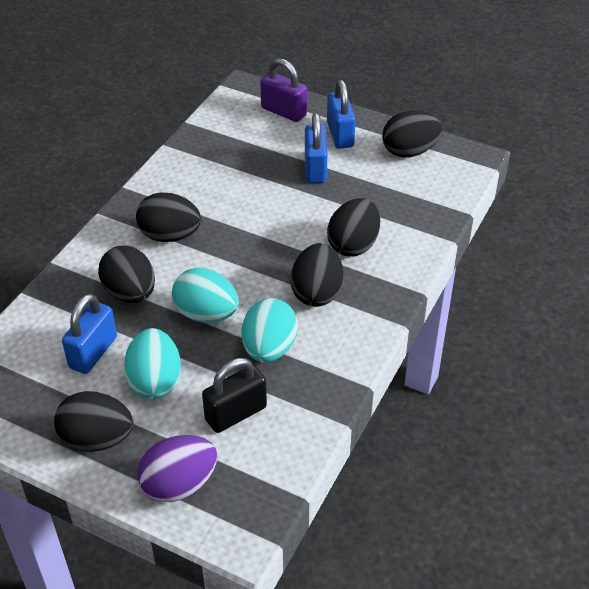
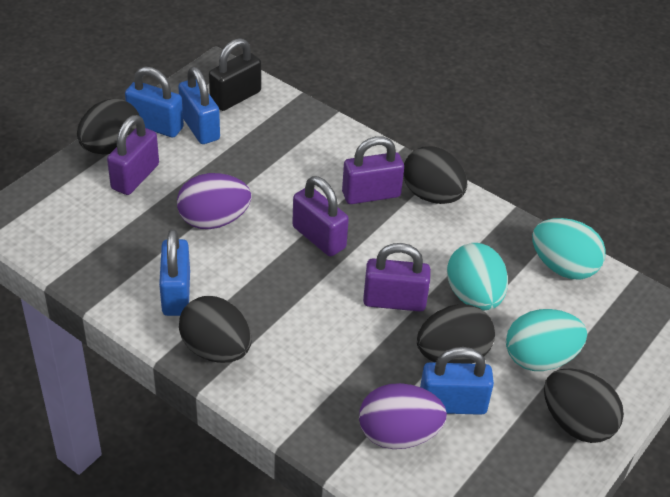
black egg: [54,391,133,451] [98,246,155,303] [136,192,201,242] [291,243,343,307] [327,198,380,256] [382,111,442,157] = 6 -> [77,99,139,154] [179,296,251,363] [403,146,467,204] [417,304,495,364] [544,368,624,443] = 5
blue padlock: [62,294,117,374] [305,113,327,183] [327,80,356,149] = 3 -> [125,67,184,137] [159,229,190,316] [178,67,220,144] [420,347,494,415] = 4
purple egg: [138,435,217,502] = 1 -> [177,173,251,229] [359,383,447,449] = 2
purple padlock: [260,58,307,122] = 1 -> [107,115,159,195] [292,176,349,257] [342,136,404,204] [363,243,431,312] = 4

